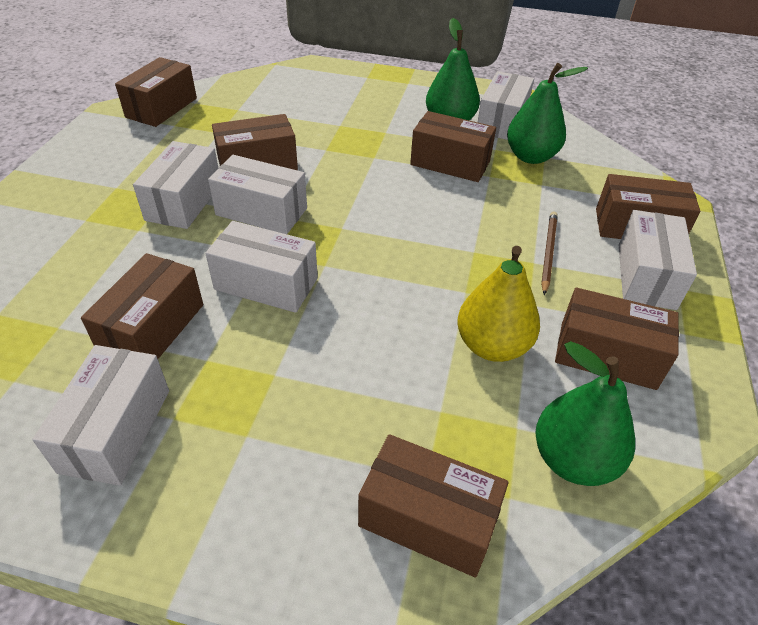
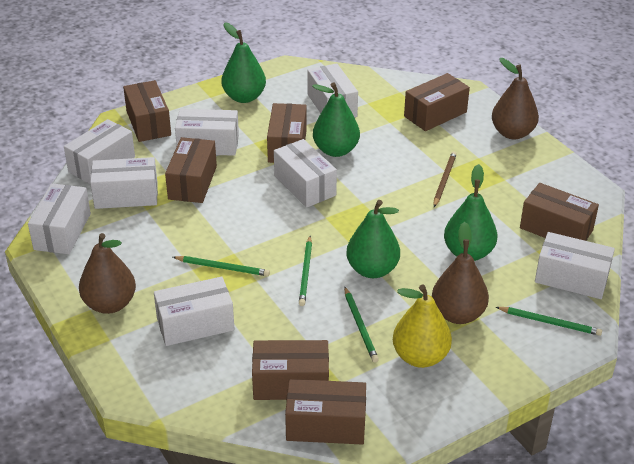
brown pear: none = 0 -> [79,233,136,314] [432,222,489,324] [492,58,539,139] = 3
green pear: [426,18,480,121] [507,63,588,164] [535,341,635,486] = 3 -> [221,22,266,103] [312,82,360,157] [346,200,400,278] [444,164,497,261] = 4
green pencil: none = 0 -> [173,256,270,276] [299,236,312,306] [344,287,379,363] [496,307,602,336] = 4
white box: [32,345,169,486] [133,141,218,229] [205,221,318,313] [208,155,307,234] [478,71,534,140] [619,210,697,310] = 6 -> [28,183,91,254] [64,119,135,185] [90,157,158,209] [154,277,235,346] [175,109,239,156] [274,139,337,208] [307,63,358,117] [535,232,615,299] = 8

